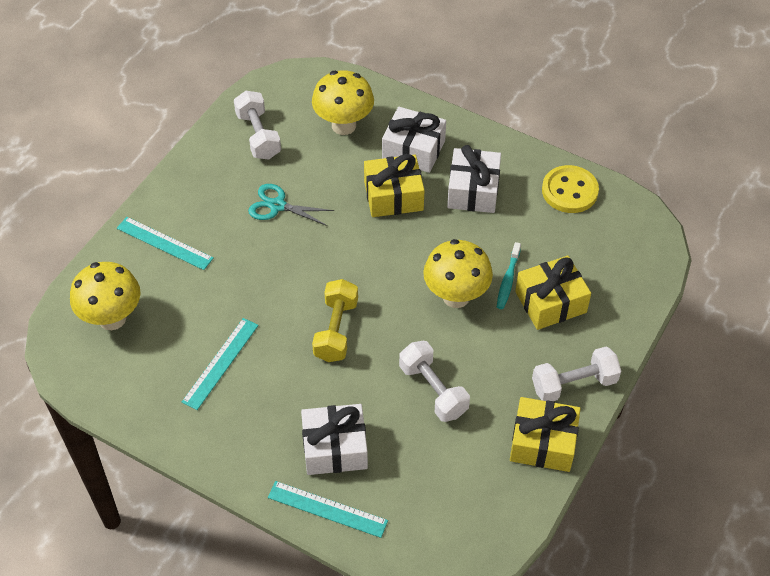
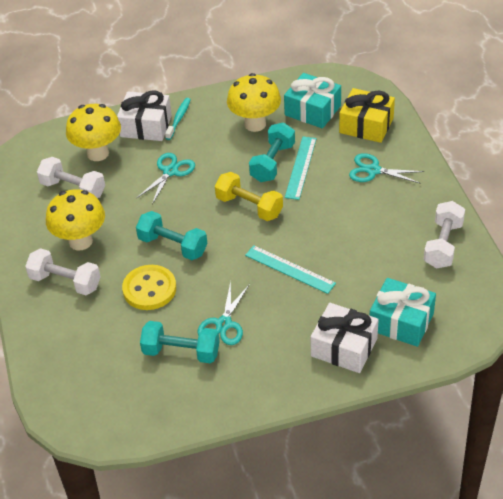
turquoise dumbbell: none = 0 -> [136,211,207,260] [140,321,219,363] [249,122,295,182] = 3
turquoise gift: none = 0 -> [284,73,341,128] [370,278,436,347] = 2
turquoise ruler: [117,217,213,270] [182,318,259,410] [268,481,388,538] = 3 -> [245,245,336,294] [285,137,317,200] = 2
turquoise scissors: [248,184,334,226] = 1 -> [137,153,195,204] [198,281,250,345] [349,153,424,184] = 3
white gift: [301,404,368,475] [382,107,446,173] [447,145,501,213] = 3 -> [117,90,172,141] [311,303,379,373] = 2
yellow gift: [364,154,425,217] [510,397,580,472] [515,256,591,330] = 3 -> [339,88,395,143] = 1

